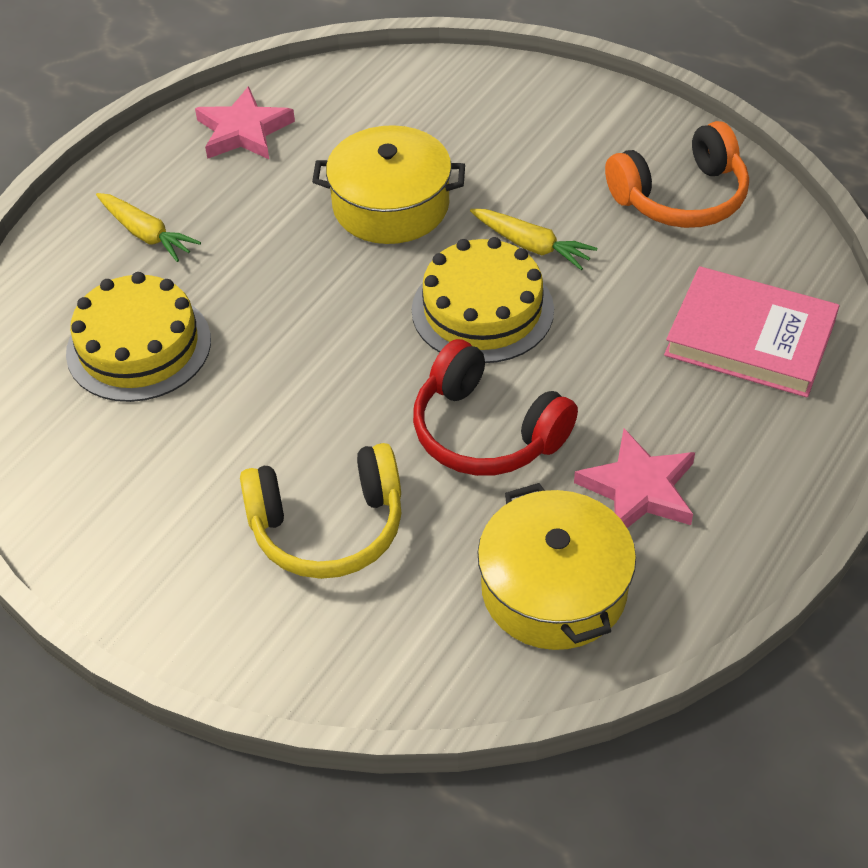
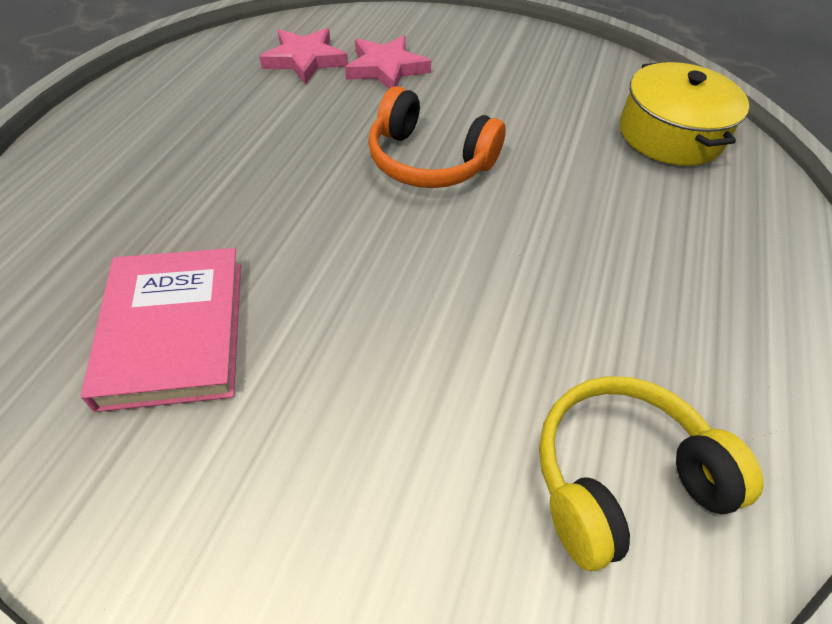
red headphones: [413,339,578,476] = 1 -> none = 0
yellow cake: [66,272,211,402] [412,237,554,363] = 2 -> none = 0
yellow carrot: [96,193,201,262] [470,209,597,270] = 2 -> none = 0
yellow pot: [312,125,465,244] [478,483,636,650] = 2 -> [620,62,749,166] = 1

